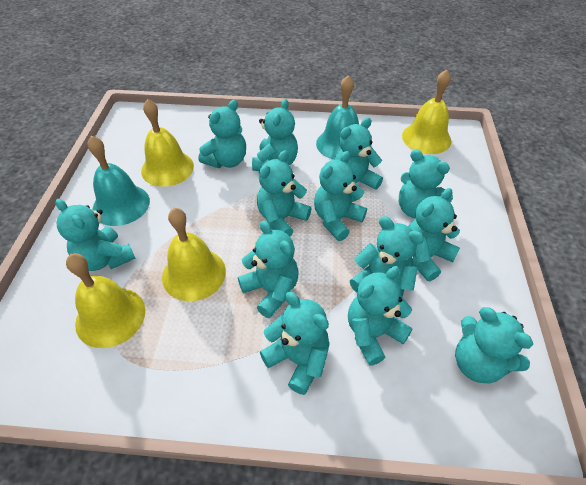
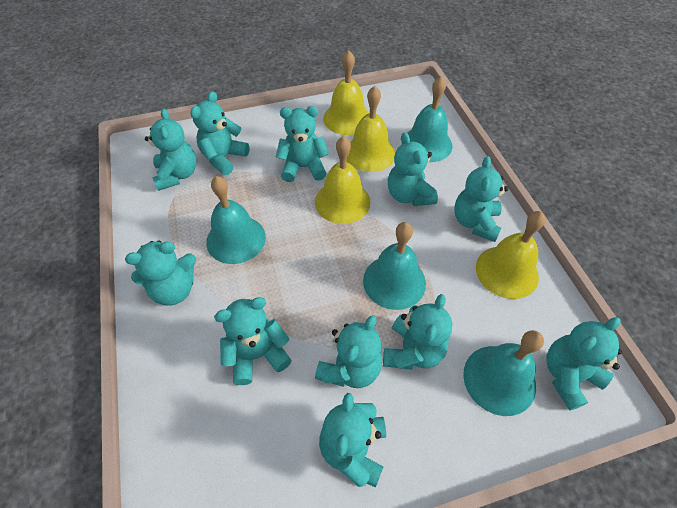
turquoise bell: [88,136,150,226] [316,75,359,160] = 2 -> [206,176,266,264] [363,222,426,310] [407,76,452,162] [463,330,544,416] = 4
turquoise teddy bear: [55,199,136,271] [199,100,246,168] [238,220,299,318] [252,99,298,171] [257,150,312,236] [260,292,329,395] [314,151,367,241] [335,117,383,202] [348,266,413,366] [350,216,424,297] [399,150,453,218] [408,188,460,281] [455,307,533,384] = 13 -> [125,240,196,306] [145,109,197,191] [190,91,250,175] [214,297,292,385] [276,106,329,182] [315,315,382,388] [319,393,386,488] [383,294,452,370] [388,132,438,206] [454,156,509,242] [546,317,622,411] = 11

